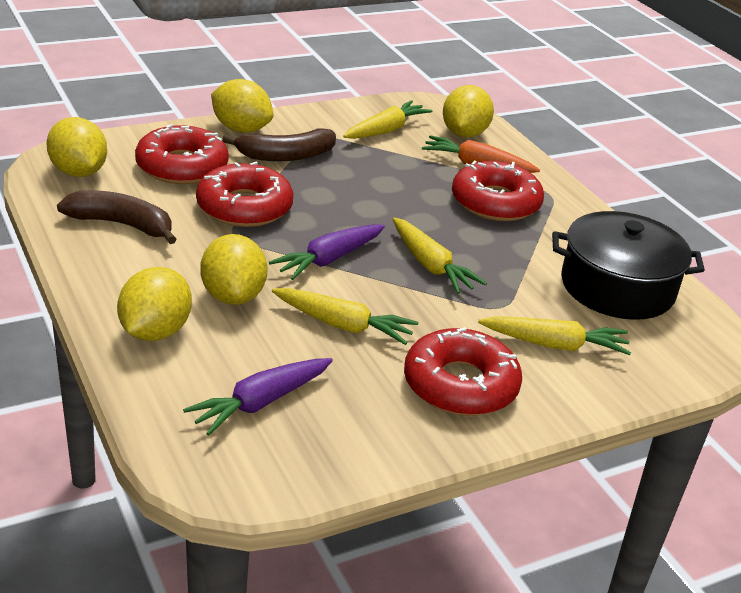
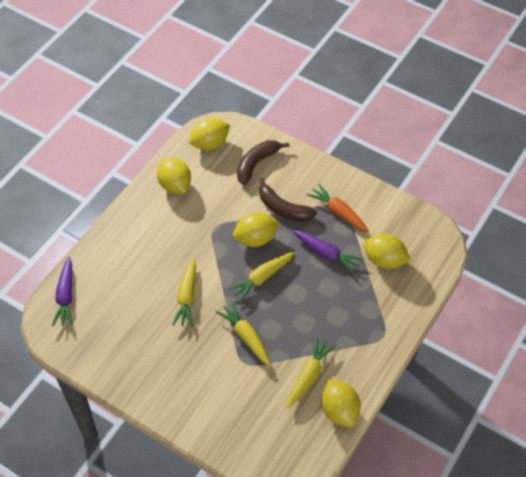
black pot: [552,211,705,320] = 1 -> none = 0
red donut: [135,124,229,184] [196,162,293,227] [404,327,522,416] [452,160,544,221] = 4 -> none = 0

